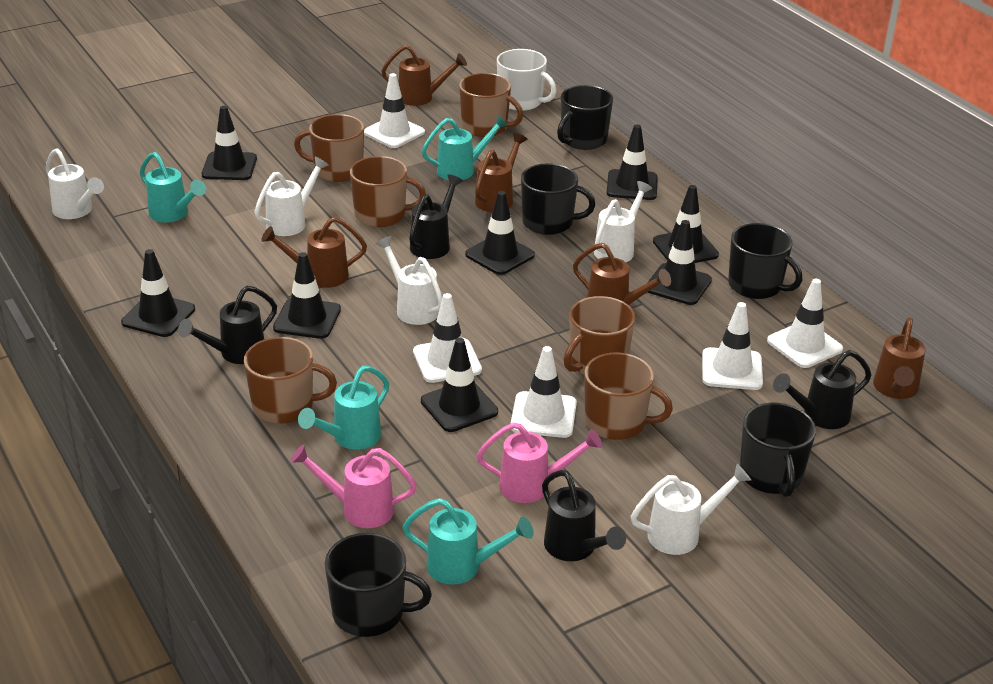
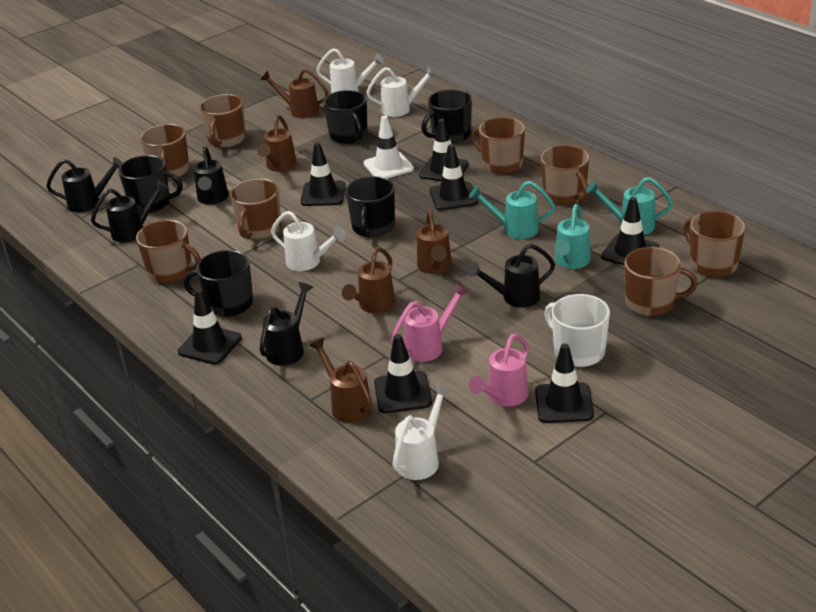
black traffic cone: [121,249,195,337] [202,106,257,180] [273,252,341,339] [421,338,498,432] [465,191,535,275] [607,124,658,200] [647,220,712,305] [653,185,719,263] = 8 -> [178,289,242,365] [300,142,346,206] [374,334,432,413] [419,119,469,181] [430,144,478,210] [535,343,594,423] [601,197,659,265] = 7
black watering can: [178,286,277,364] [409,174,463,259] [542,470,626,561] [773,350,871,429] = 4 -> [46,157,122,212] [91,179,168,242] [193,146,229,205] [260,282,313,366] [468,243,555,308] = 5
brown mug: [244,337,337,424] [294,114,364,182] [350,156,426,227] [459,73,523,137] [563,296,635,375] [584,353,673,440] = 6 -> [136,220,201,284] [140,124,190,179] [200,94,246,148] [230,179,281,239] [472,117,525,174] [541,145,589,205] [624,247,698,316] [683,211,745,278] = 8
turquoise watering can: [140,152,206,223] [298,366,389,450] [403,498,533,585] [421,115,509,180] = 4 -> [469,181,555,239] [554,204,591,269] [586,177,673,235] = 3
white traffic cone: [364,73,425,148] [413,293,482,383] [511,346,577,438] [702,302,763,390] [767,279,843,368] = 5 -> [363,116,414,179] = 1
white watering can: [45,148,104,219] [254,156,329,236] [376,236,442,325] [594,181,652,262] [630,464,751,555] = 5 -> [271,211,346,271] [316,48,384,94] [366,66,437,117] [392,384,451,480] = 4

